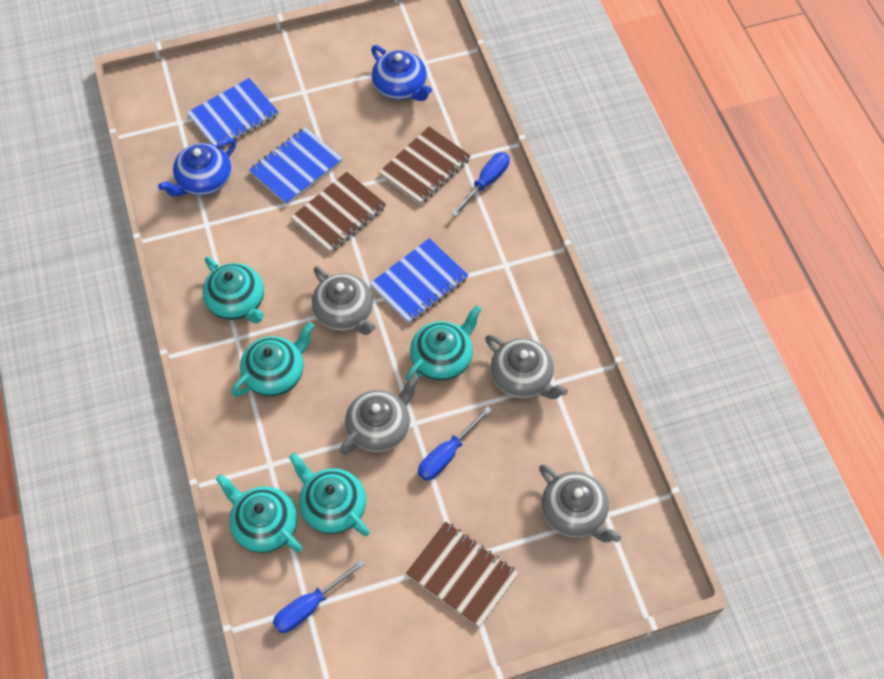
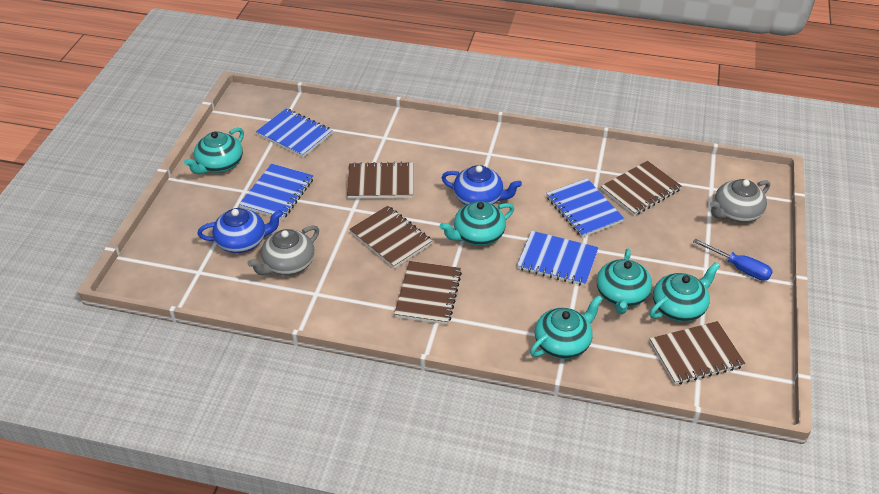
blue notebook: [187,78,278,148] [249,127,343,205] [370,238,469,324] = 3 -> [239,164,314,220] [256,109,333,157] [517,231,599,286] [546,178,624,237] = 4
blue screwdriver: [273,560,365,633] [418,406,492,481] [451,152,510,216] = 3 -> [693,239,773,281] = 1
brown notebook: [291,172,386,253] [379,126,471,205] [406,521,519,628] = 3 -> [347,161,413,199] [349,206,433,268] [394,261,462,325] [601,161,682,216] [650,321,746,385] = 5
grey teapot: [312,266,375,335] [339,374,419,454] [485,335,568,399] [539,464,621,542] = 4 -> [247,225,319,275] [710,179,770,223] = 2

